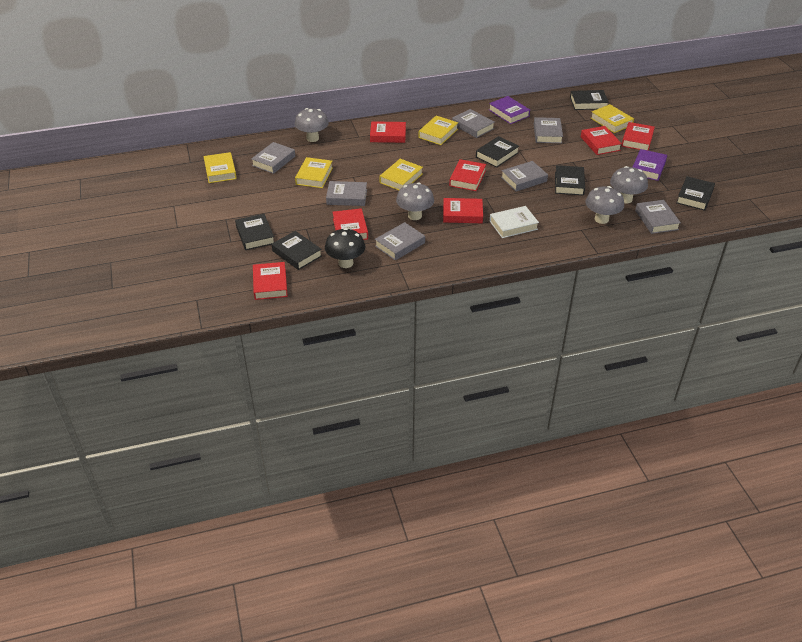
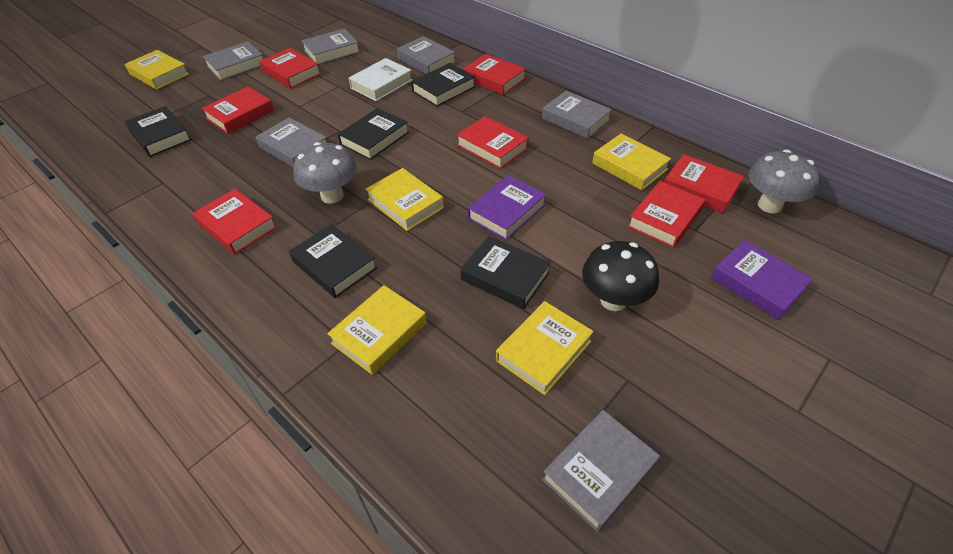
black book: [235,214,274,250] [272,231,322,270] [476,136,519,168] [555,165,585,196] [570,90,609,110] [676,176,715,211] = 6 -> [125,106,191,157] [289,224,377,298] [338,108,409,160] [411,63,475,107] [460,236,551,309] = 5
grey book: [251,142,295,174] [326,181,367,206] [375,222,425,260] [452,109,495,138] [501,161,548,191] [534,117,563,143] [635,200,681,234] = 7 -> [203,41,263,81] [256,117,327,168] [301,28,360,65] [397,36,456,74] [542,91,612,139] [542,410,660,532] = 6
grey mushroom: [295,108,329,142] [396,182,434,220] [586,186,624,224] [610,166,648,203] = 4 -> [293,142,357,204] [749,149,820,214] = 2

